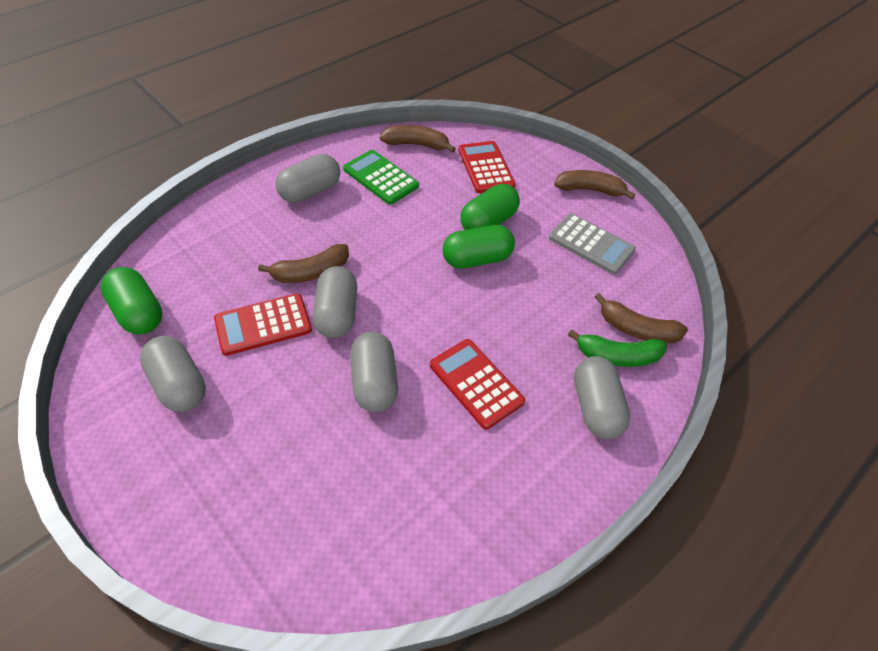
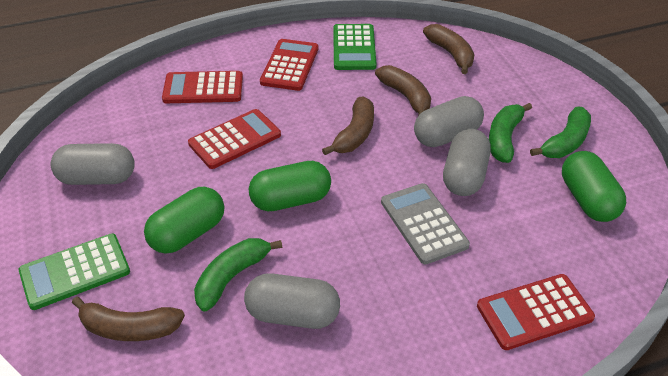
green banana: [568,329,667,367] = 1 -> [194,238,282,312] [489,103,532,163] [530,107,591,158] = 3
green calculator: [343,150,419,205] = 1 -> [19,233,130,310] [333,24,376,70] = 2
grey capsule: [140,336,206,412] [276,154,340,203] [313,266,357,338] [350,331,398,412] [574,356,631,439] = 5 -> [51,143,135,185] [244,273,340,329] [414,96,484,147] [443,129,491,196] = 4
red calculator: [214,293,312,356] [430,339,525,430] [458,141,516,193] = 3 -> [162,71,243,103] [188,109,281,169] [260,39,318,91] [477,274,595,350] = 4

